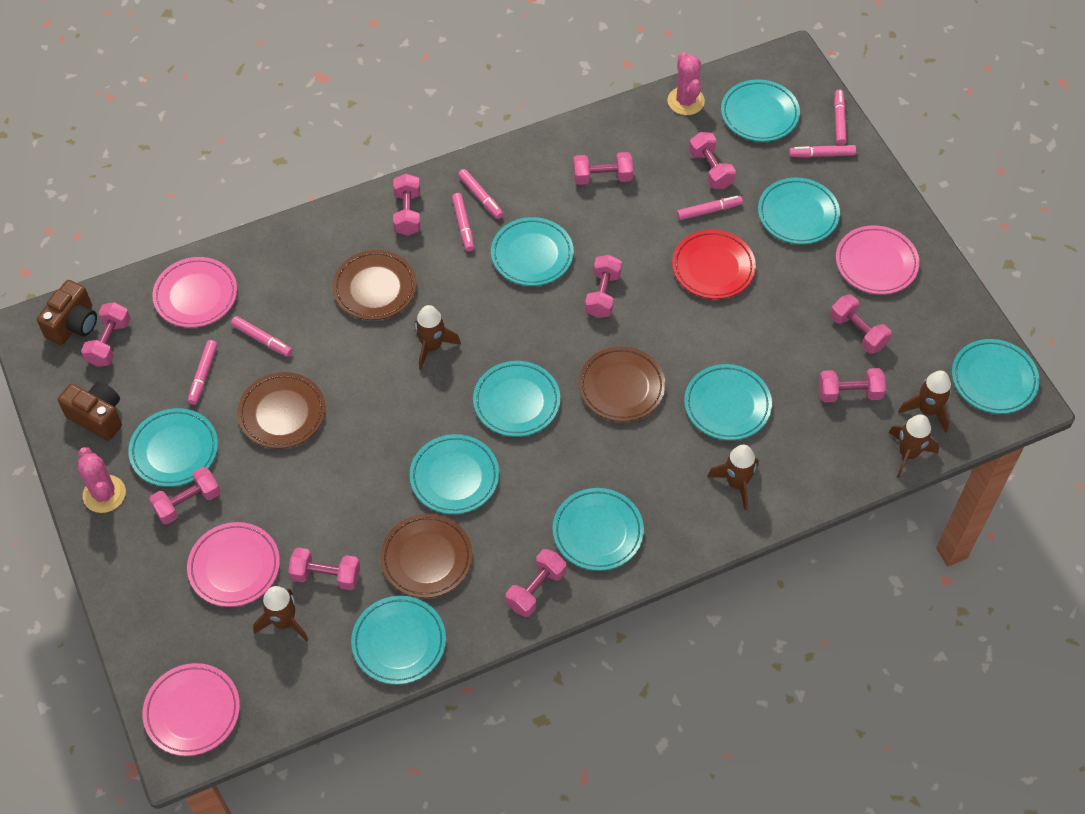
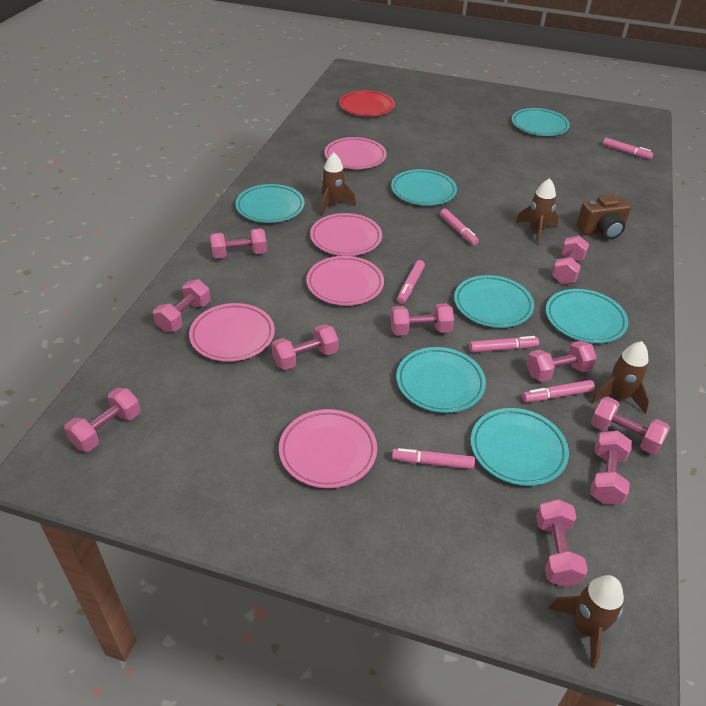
brown camera: [37,280,97,345] [58,381,122,441] = 2 -> [576,194,631,239] = 1
brown plate: [237,372,325,449] [333,250,417,320] [380,514,473,598] [578,346,666,422] = 4 -> none = 0
brown rocket: [253,586,308,642] [415,305,461,370] [707,445,759,510] [888,414,939,478] [898,370,952,433] = 5 -> [320,153,356,216] [515,178,559,245] [549,575,624,669] [591,341,650,414] = 4
pink cactus: [78,447,126,513] [667,52,705,115] = 2 -> none = 0
pink marker: [188,340,218,405] [231,316,292,357] [452,193,475,252] [458,169,504,219] [677,196,743,220] [789,145,856,158] [834,89,847,145] = 7 -> [392,448,475,469] [397,260,425,304] [440,209,479,245] [469,336,539,353] [522,380,595,402] [603,138,654,159] = 6
pink plate: [143,663,240,756] [152,257,237,328] [187,522,280,607] [836,225,919,295] = 4 -> [189,303,275,362] [279,409,377,488] [306,256,384,306] [310,213,382,256] [324,137,387,169] = 5
turquoise plate: [128,408,218,487] [351,596,446,685] [409,434,499,514] [473,361,560,437] [491,217,574,286] [553,488,644,571] [684,364,772,440] [721,79,800,142] [758,178,840,244] [952,339,1040,414] = 10 -> [235,184,304,223] [391,169,457,206] [396,347,486,413] [454,275,534,328] [471,408,569,486] [512,108,570,136] [546,289,628,343] = 7

